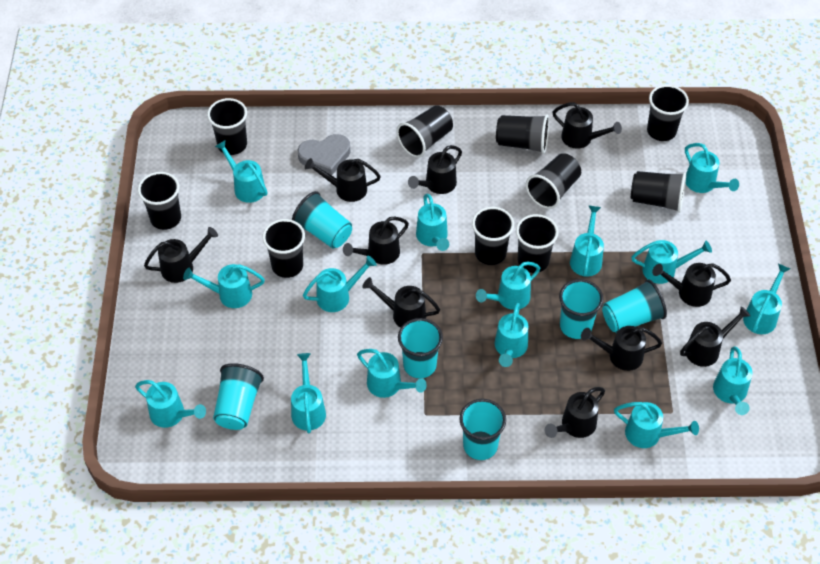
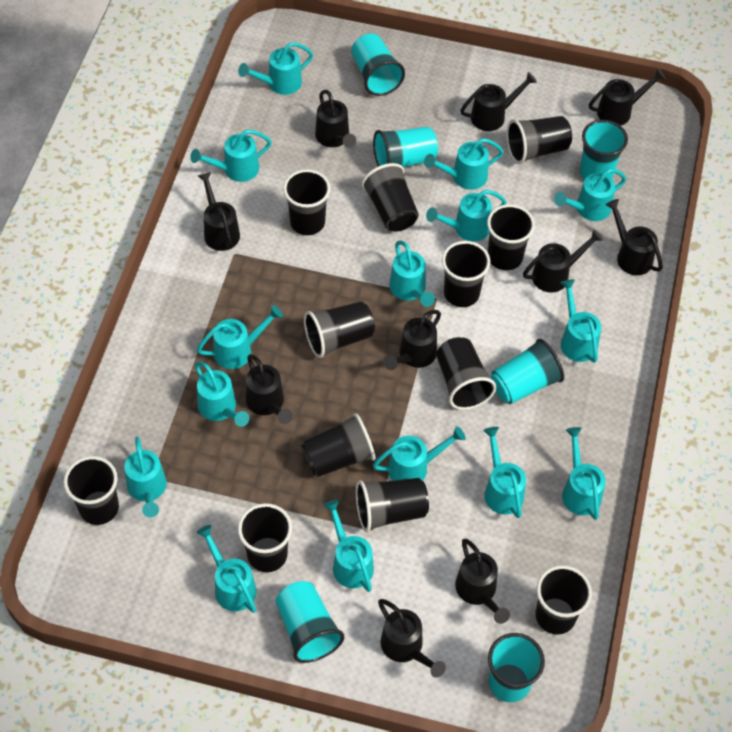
black cup: [138,172,181,230] [207,98,247,155] [262,219,305,278] [397,105,453,158] [472,207,514,265] [496,115,549,154] [516,214,558,273] [526,153,581,209] [631,171,686,213] [647,85,689,141] = 10 -> [64,456,119,525] [238,503,292,572] [283,169,331,235] [301,413,375,477] [304,302,375,358] [356,478,429,532] [361,163,419,232] [436,337,496,410] [442,241,490,307] [487,204,535,270] [506,116,572,164] [536,565,592,635] = 12
grey heart: [298,134,351,175] = 1 -> none = 0

